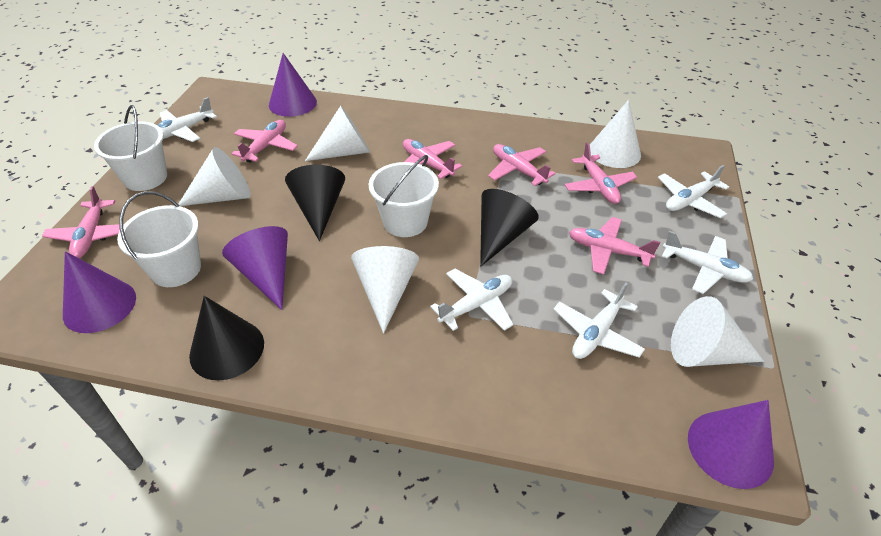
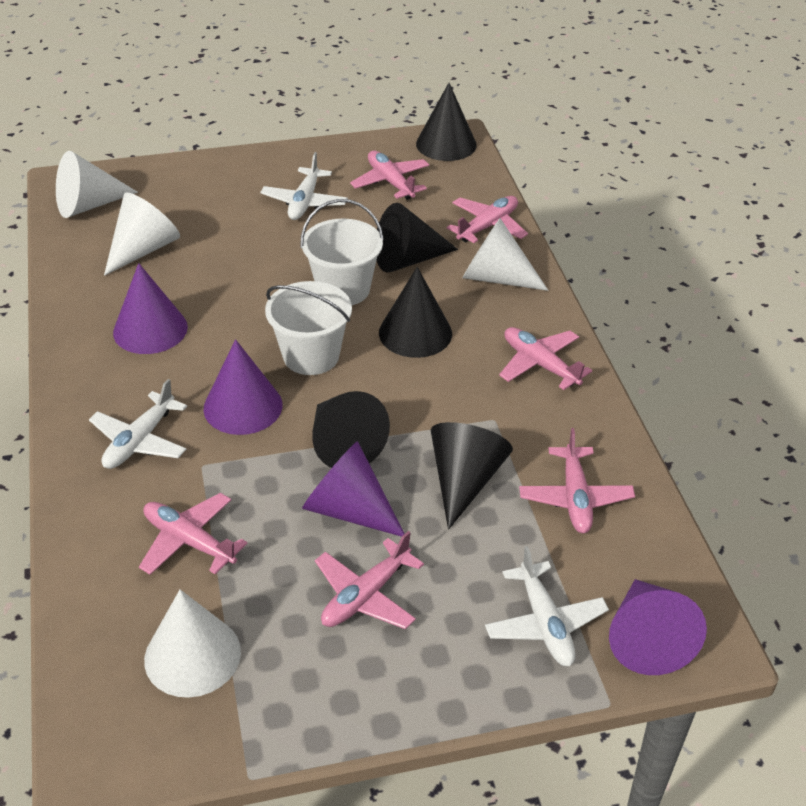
black cone: [189,296,264,380] [285,165,345,241] [480,189,539,267] = 3 -> [312,391,390,468] [377,203,458,272] [379,267,452,358] [416,83,477,161] [431,422,513,530] = 5
white bucket: [94,105,167,191] [117,191,201,287] [369,155,439,237] = 3 -> [265,281,352,375] [300,199,384,305] = 2
white cone: [178,147,250,206] [305,106,370,161] [351,246,419,333] [590,100,641,168] [671,296,764,367] = 5 -> [56,151,138,218] [104,192,180,276] [144,590,241,698] [462,218,548,291] = 4
white plane: [158,97,217,142] [430,269,514,331] [553,282,645,359] [658,165,729,218] [662,231,753,294] = 5 -> [89,379,187,469] [260,152,348,220] [485,546,609,666] = 3

